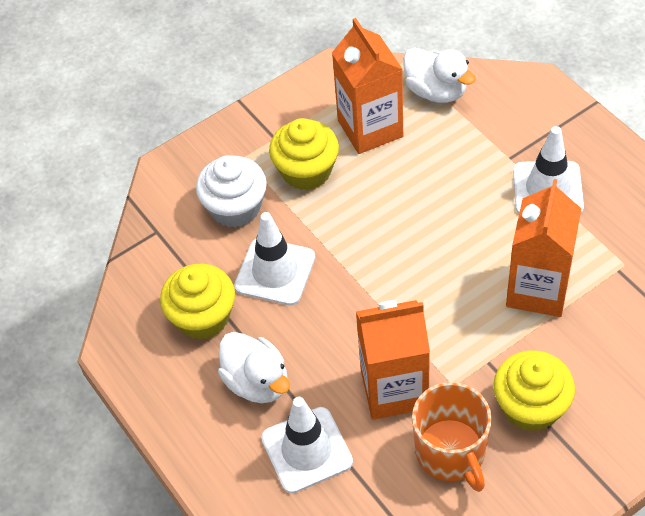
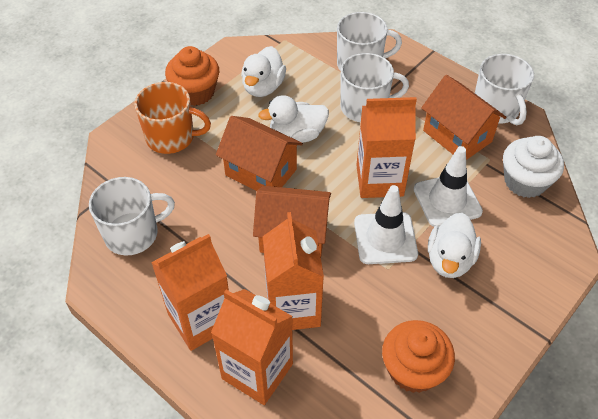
orange carton: [332,18,403,154] [356,300,430,420] [506,179,582,317] = 3 -> [151,234,229,351] [211,289,293,405] [263,212,324,330] [356,97,417,198] = 4
orange cupcake: none = 0 -> [165,46,219,106] [382,320,455,393] = 2
orange house: none = 0 -> [216,116,303,191] [253,186,331,257] [421,75,507,160] = 3
white duck: [218,332,290,403] [403,47,476,103] = 2 -> [241,46,286,97] [258,95,329,143] [428,213,481,278] = 3
white mug: none = 0 -> [89,177,175,256] [337,12,402,71] [340,53,409,122] [475,54,534,126] = 4
white traffic cone: [234,212,315,306] [261,397,353,493] [513,126,584,214] = 3 -> [354,185,418,264] [414,146,483,227] = 2
yellow cupcake: [160,264,235,340] [269,118,339,190] [493,350,575,432] = 3 -> none = 0

